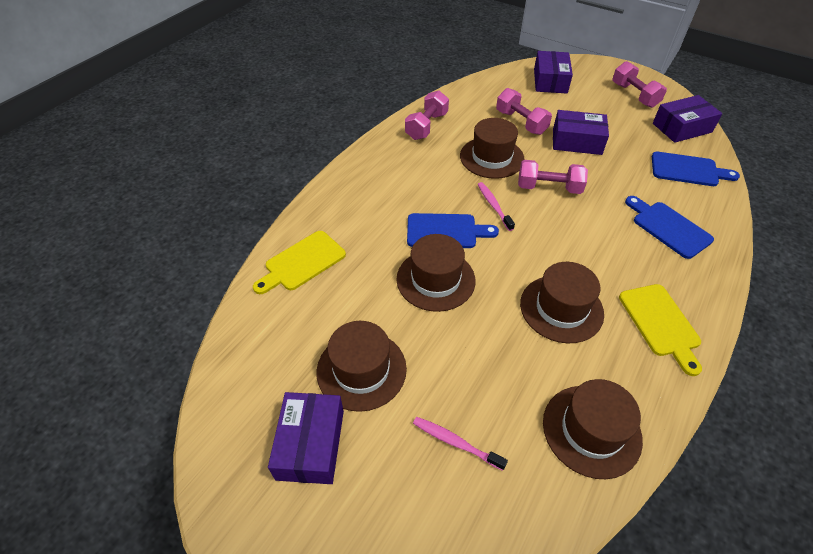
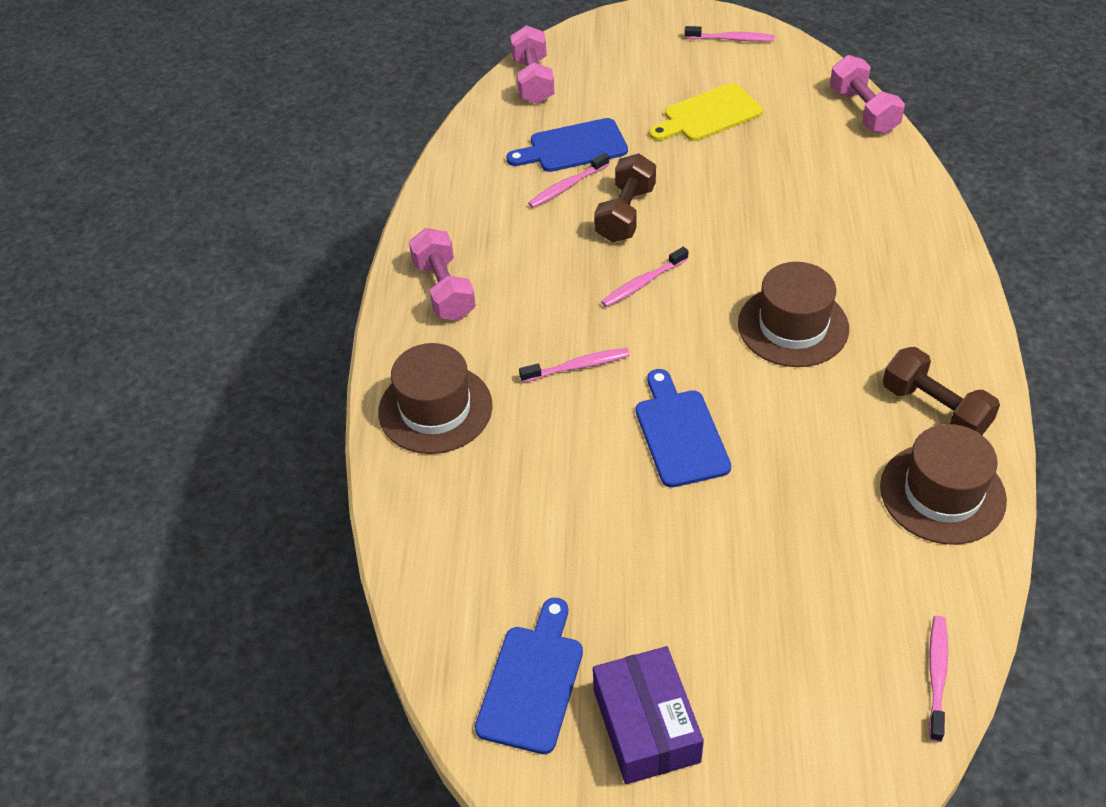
brown dumbbell: none = 0 -> [594,153,656,242] [883,347,1000,435] = 2
brown hat: [317,321,407,412] [396,234,476,312] [460,118,524,179] [520,262,604,343] [543,379,643,479] = 5 -> [378,343,492,454] [738,262,849,367] [880,424,1007,545] = 3
pink dumbbell: [405,90,449,140] [496,88,552,135] [518,160,588,194] [613,61,667,108] = 4 -> [409,228,476,320] [510,25,555,104] [830,55,905,134] = 3
pink toothbrush: [413,417,508,471] [477,182,515,231] = 2 -> [519,348,630,383] [528,153,609,208] [601,247,688,307] [685,26,775,42] [929,616,948,742] = 5
purple box: [268,392,344,484] [534,51,573,93] [553,110,609,155] [653,95,722,143] = 4 -> [593,646,704,784] = 1
yellow cutting board: [253,231,346,294] [619,284,702,376] = 2 -> [649,83,763,141] = 1

